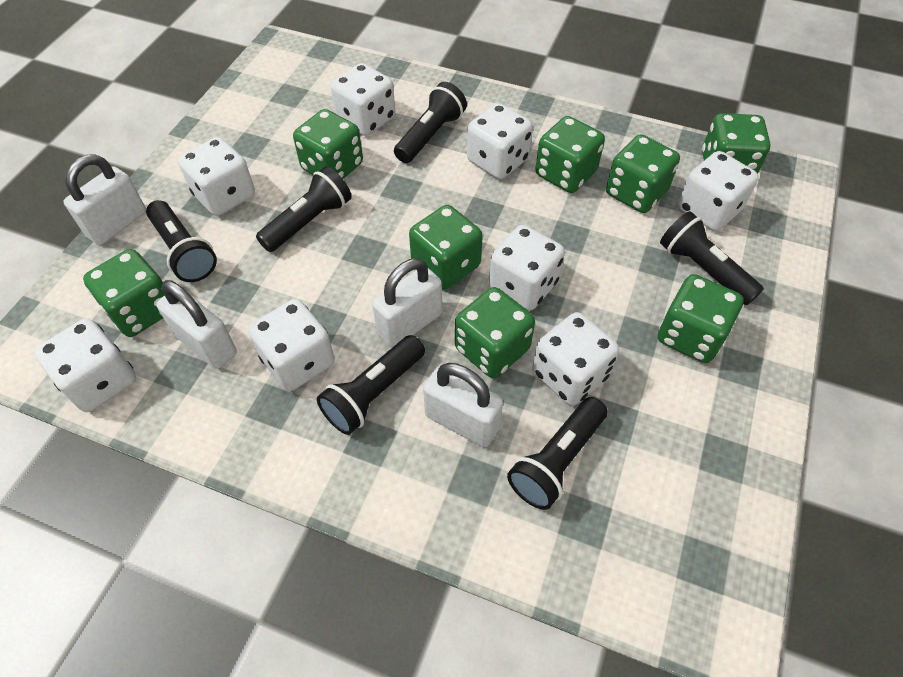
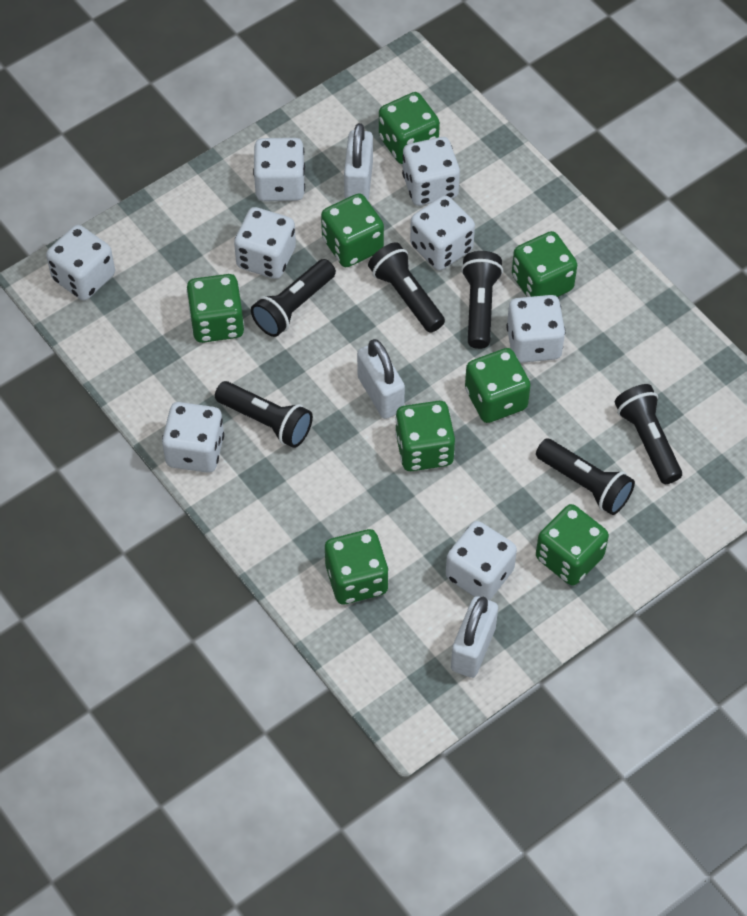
white padlock: [63,154,146,245] [156,280,237,369] [372,258,442,347] [423,363,503,447] = 4 -> [344,123,373,200] [357,339,405,419] [451,596,498,678] = 3

